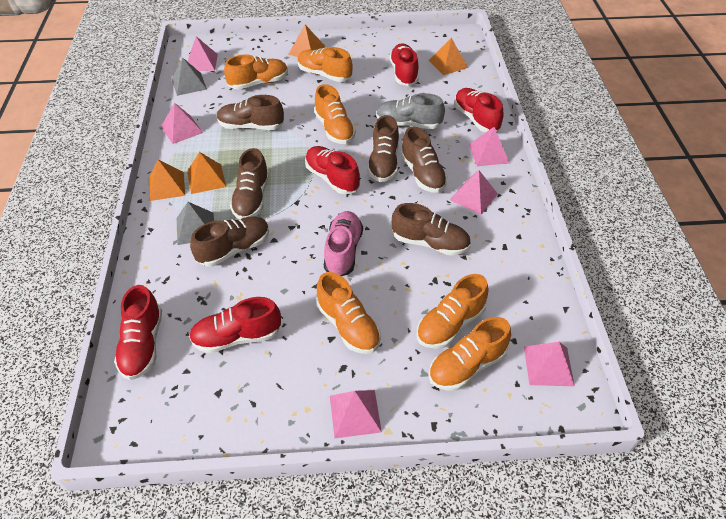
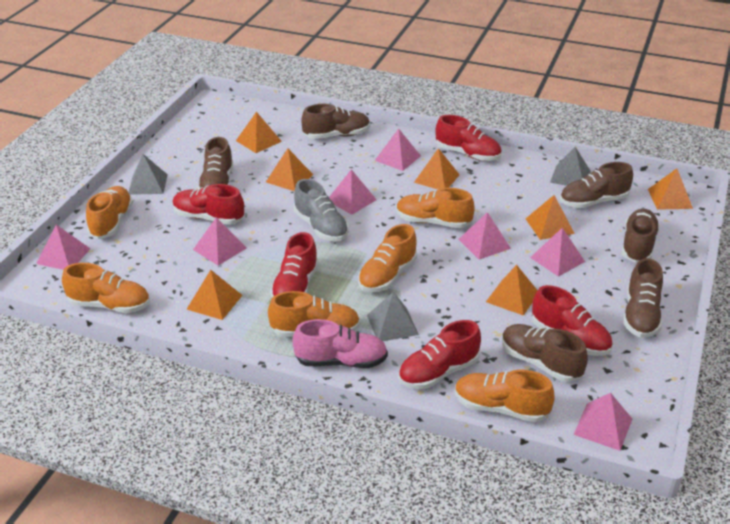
grey pyramid: [172,57,207,96] [177,202,214,245] = 2 -> [128,154,168,195] [367,292,419,341] [550,147,591,186] = 3
orange pyramid: [149,159,185,201] [187,152,226,194] [288,25,326,57] [429,38,468,75] = 4 -> [186,270,242,320] [236,112,282,153] [266,149,313,191] [414,148,460,190] [486,265,538,316] [526,195,575,240] [648,168,693,210] = 7
pink pyramid: [161,103,203,144] [188,36,218,71] [330,390,382,438] [450,170,498,215] [469,127,509,166] [524,342,575,386] = 6 -> [36,225,90,270] [193,217,247,265] [329,169,377,215] [375,128,421,171] [459,212,511,259] [530,228,585,277] [573,393,632,451] = 7

